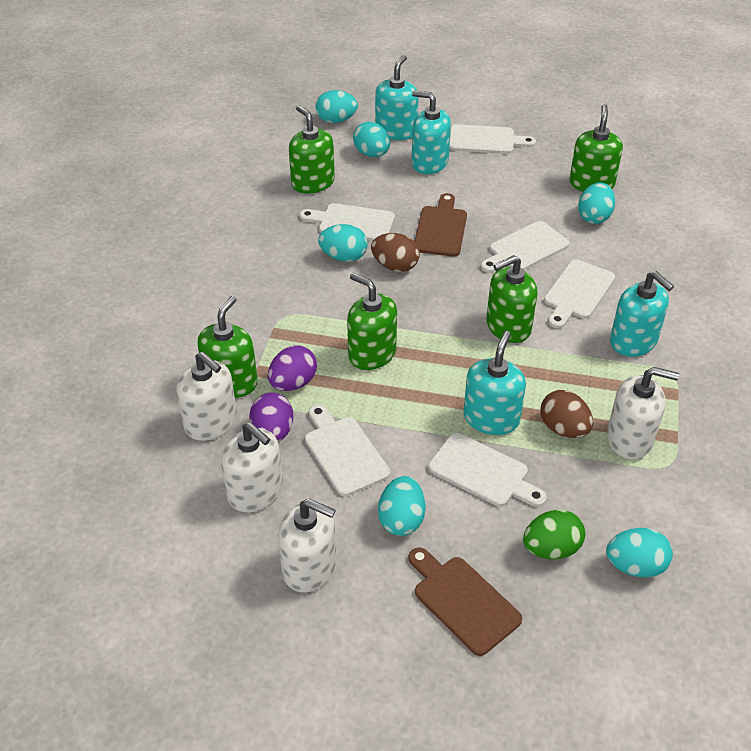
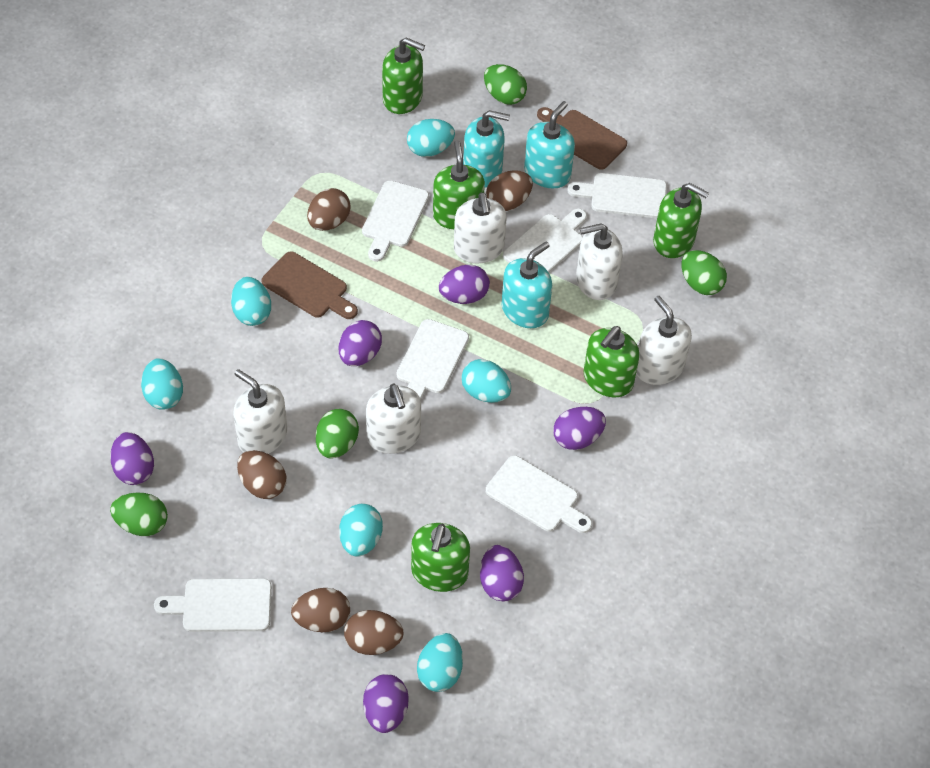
brown egg: [371,233,420,272] [541,390,593,438] = 2 -> [237,450,286,499] [291,588,350,632] [307,188,351,231] [344,610,404,655] [486,170,533,211] = 5
green egg: [523,510,585,559] = 1 -> [110,492,168,536] [316,409,359,458] [484,64,527,105] [682,250,727,295] = 4
purple egg: [249,392,293,442] [268,346,317,391] = 2 -> [110,432,154,485] [339,320,382,366] [363,674,409,733] [439,264,490,304] [480,545,524,601] [553,407,606,450] = 6
turquoise soap dispenser: [375,55,419,140] [412,90,451,174] [463,331,526,435] [610,271,674,357] = 4 -> [463,110,510,188] [501,241,552,328] [524,101,575,188] = 3
white soap dispenser: [176,352,237,441] [221,422,283,512] [278,499,337,593] [607,367,679,460] = 4 -> [233,369,287,454] [366,384,421,454] [454,192,507,263] [576,223,623,300] [636,296,692,385] = 5

